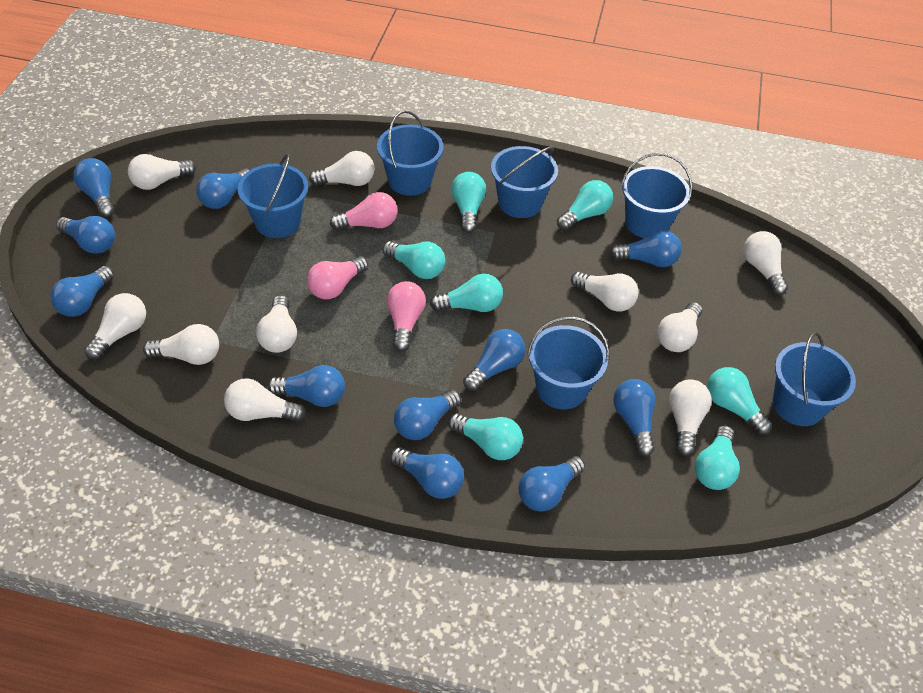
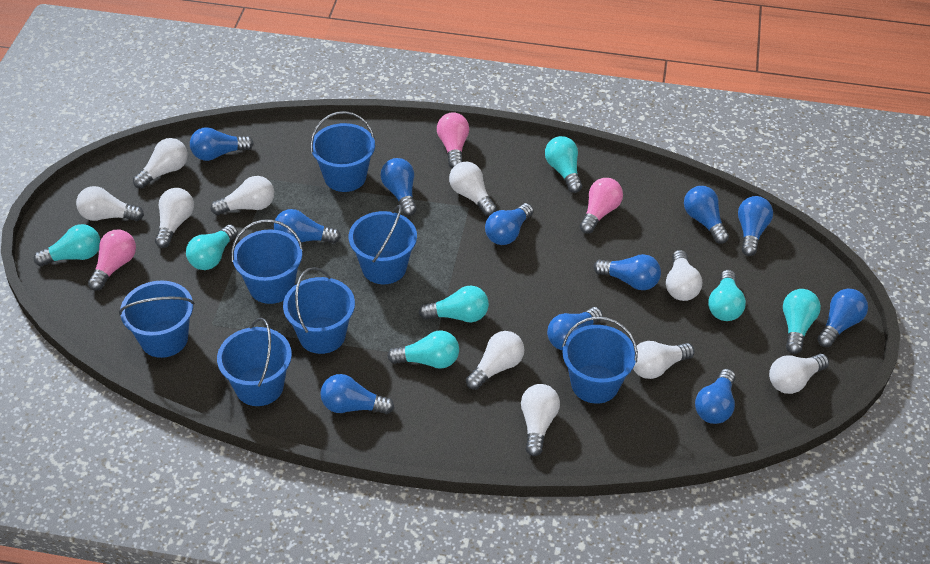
blue bucket: [237,153,308,238] [377,110,444,196] [491,146,558,218] [527,316,609,409] [621,153,692,238] [773,332,856,426] = 6 -> [119,280,195,358] [217,318,292,406] [231,219,303,304] [283,267,355,354] [310,111,375,192] [349,205,417,284] [562,316,638,404] = 7

